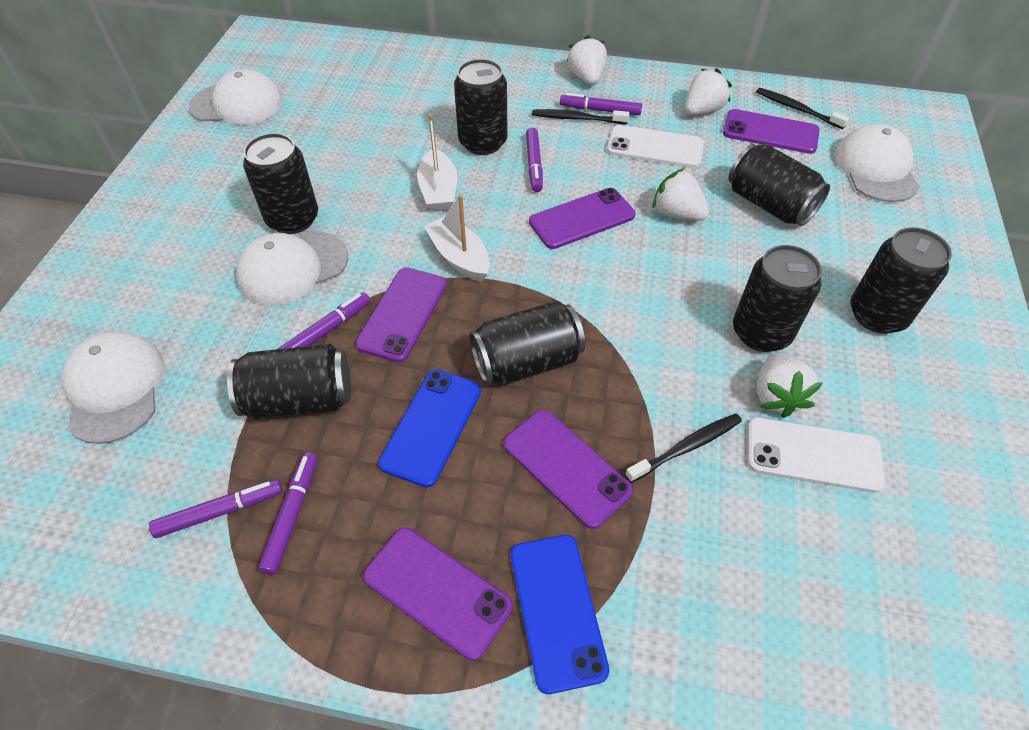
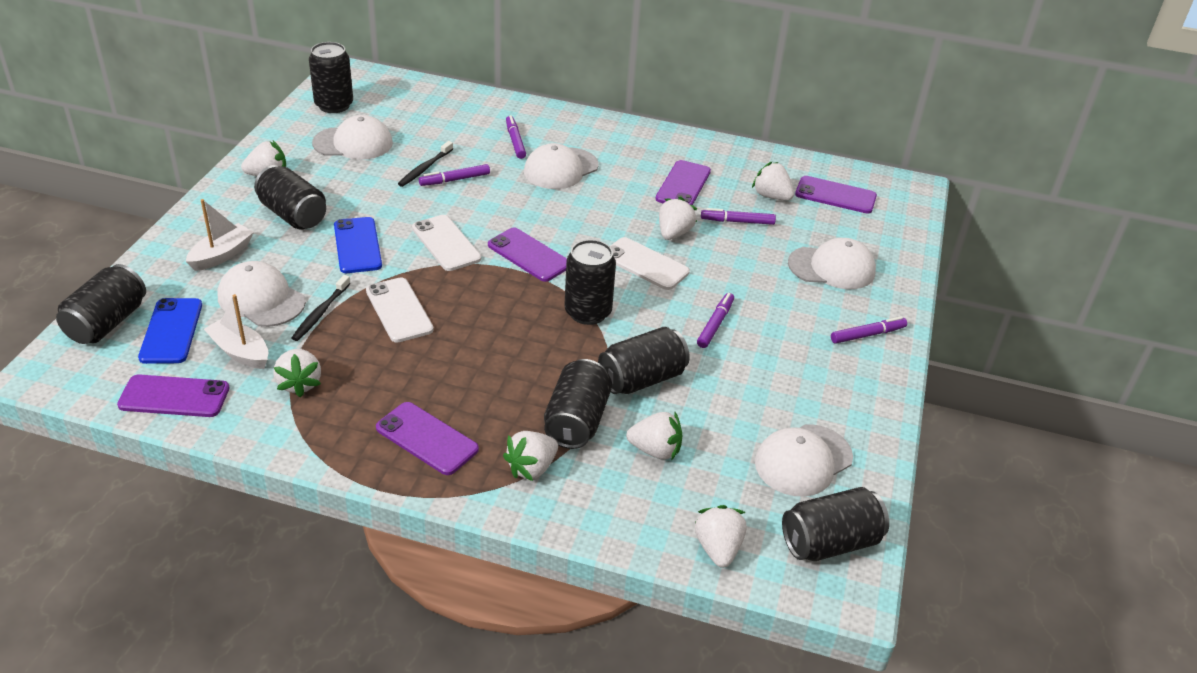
black toothbrush: [532,109,629,124] [625,413,742,483] [756,88,849,129] = 3 -> [292,275,351,341] [398,141,453,187] = 2
white cap: [62,331,164,444] [189,69,283,125] [236,231,348,306] [834,124,920,202] = 4 -> [217,261,306,327] [312,115,393,160] [524,143,598,189] [755,424,853,497] [788,238,876,289] = 5
white phone: [607,125,704,168] [747,417,885,493] = 2 -> [366,277,434,343] [412,215,481,271] [610,237,690,290] = 3
white strawberry: [567,35,607,85] [652,168,709,221] [685,68,732,115] [757,353,823,418] = 4 -> [241,141,286,176] [273,349,321,397] [503,431,558,481] [626,412,682,461] [659,197,697,240] [695,505,747,568] [752,162,794,201] = 7

